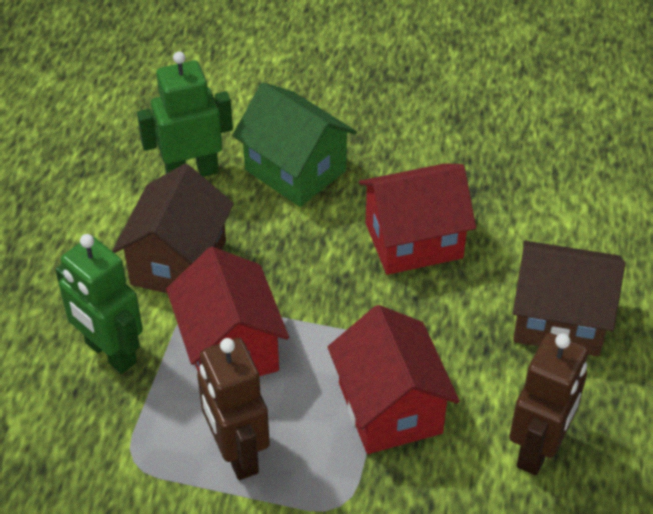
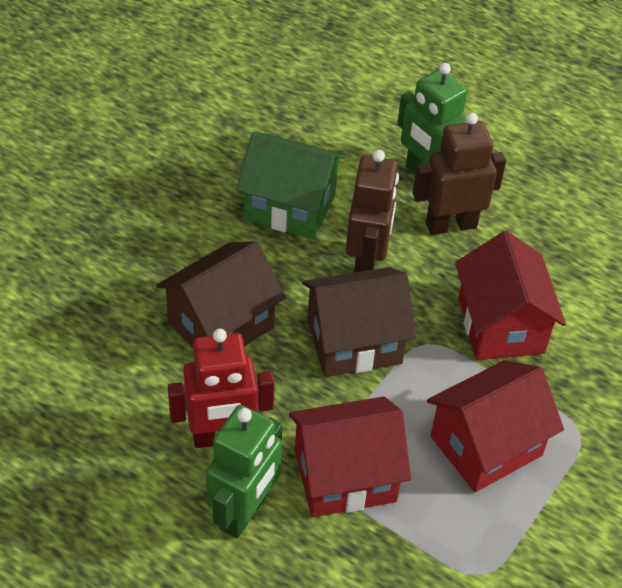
red robot: none = 0 -> [168,329,275,448] = 1

